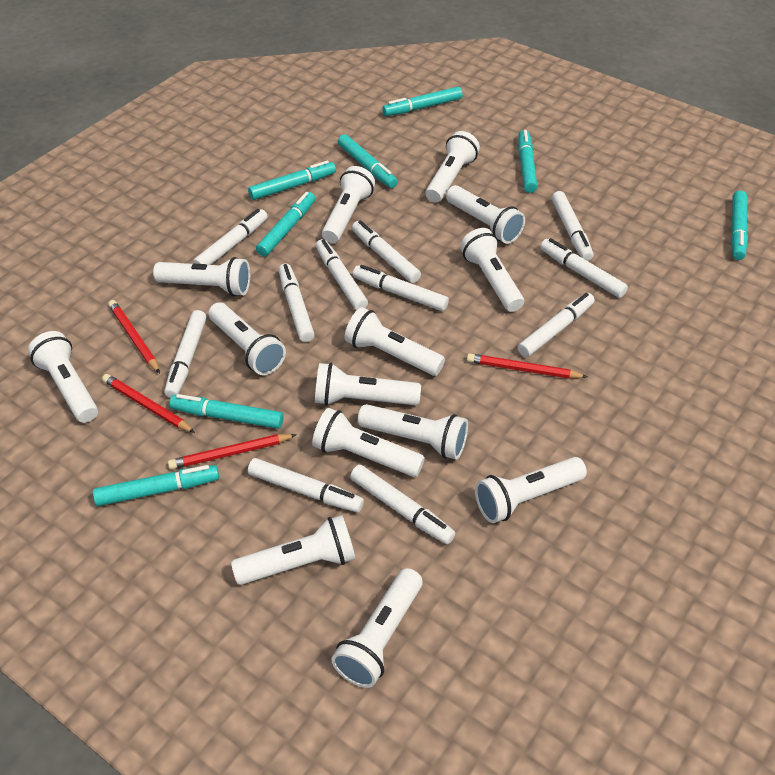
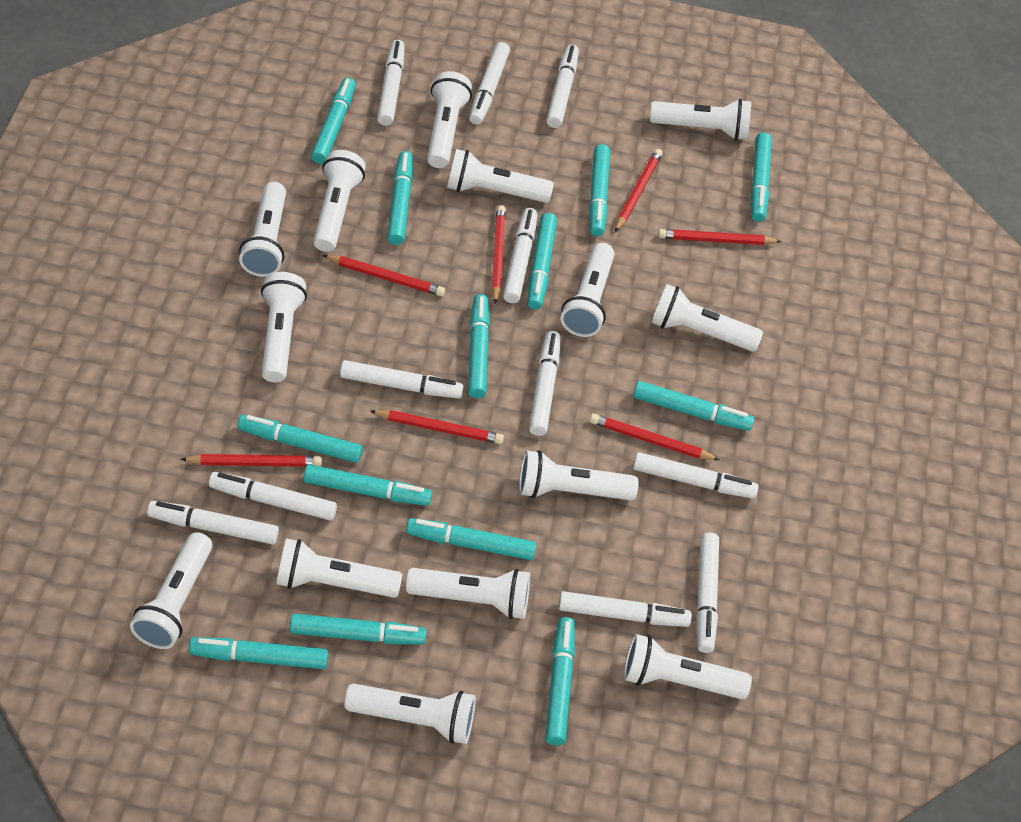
red pencil: [102,374,195,433] [108,300,160,373] [168,434,297,470] [467,353,587,379] = 4 -> [180,454,322,467] [322,255,445,296] [370,410,504,444] [491,205,506,305] [590,414,720,460] [615,149,663,232] [658,229,782,245] = 7
turquoise marker: [93,465,219,506] [169,394,284,429] [248,160,336,200] [256,192,315,257] [338,134,398,188] [382,87,462,116] [518,130,537,193] [731,191,748,260] = 8 -> [189,637,328,669] [237,414,363,463] [290,614,427,645] [304,464,432,506] [311,78,356,164] [387,151,413,245] [406,518,536,560] [468,294,490,398] [528,213,557,309] [545,617,575,745] [589,144,610,236] [633,381,754,431] [751,132,772,222] = 13

